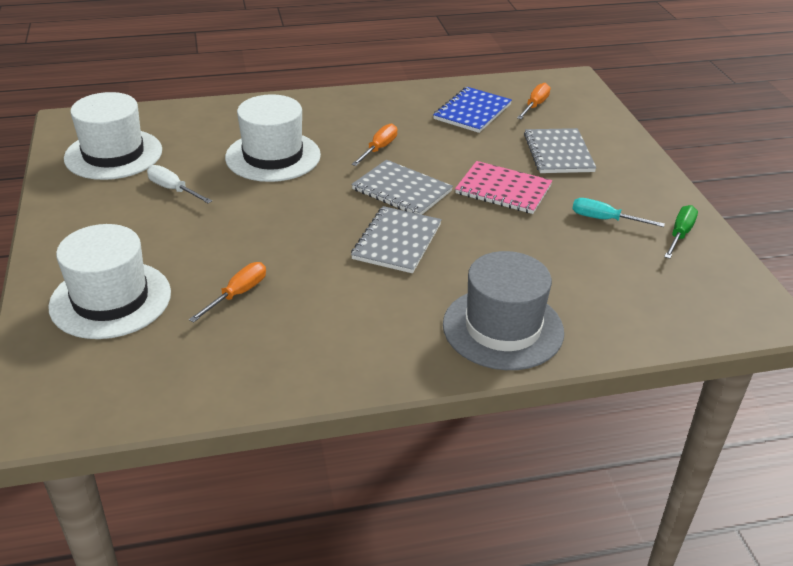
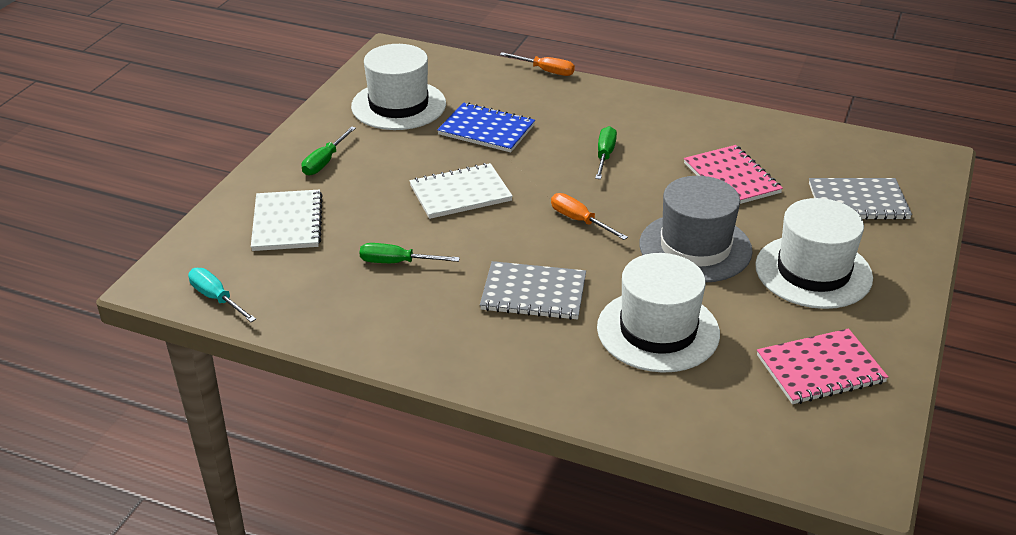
green screwdriver: [664,205,698,259] = 1 -> [302,126,356,176] [359,243,460,263] [595,126,617,179] = 3
grey notebook: [351,160,453,215] [351,206,442,273] [524,128,597,173] = 3 -> [480,261,586,320] [809,178,912,220] = 2
orange screwdriver: [189,262,266,323] [352,124,397,166] [517,83,551,119] = 3 -> [500,52,575,76] [551,193,628,240] = 2
pink notebook: [455,161,552,214] = 1 -> [684,145,783,204] [757,328,888,404] = 2
white notebook: none = 0 -> [251,190,323,251] [409,163,513,219] = 2
white screwdriver: [147,165,212,203] = 1 -> none = 0

